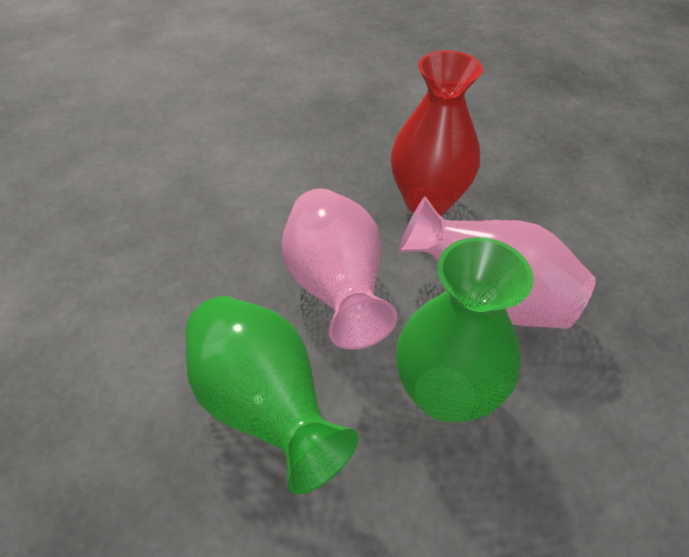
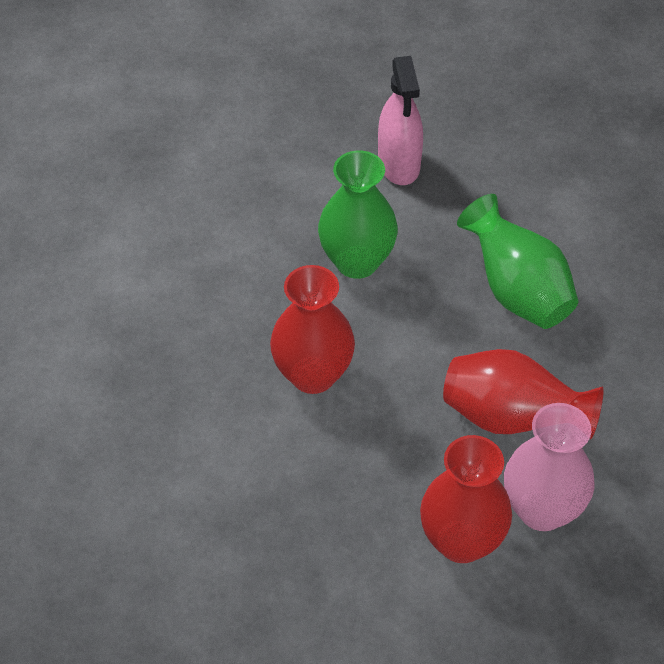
pink spray bottle: none = 0 -> [378,56,423,185] = 1
pink vase: [282,188,398,349] [398,196,596,329] = 2 -> [504,403,595,531] = 1
red vase: [391,51,483,216] = 1 -> [270,265,355,394] [420,435,512,563] [443,349,604,439] = 3

